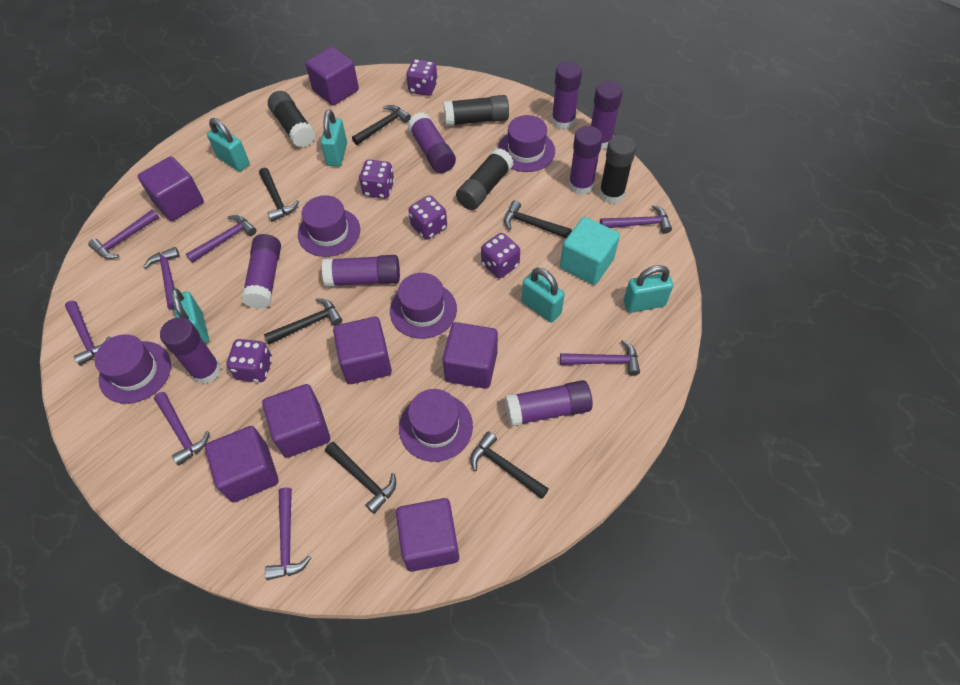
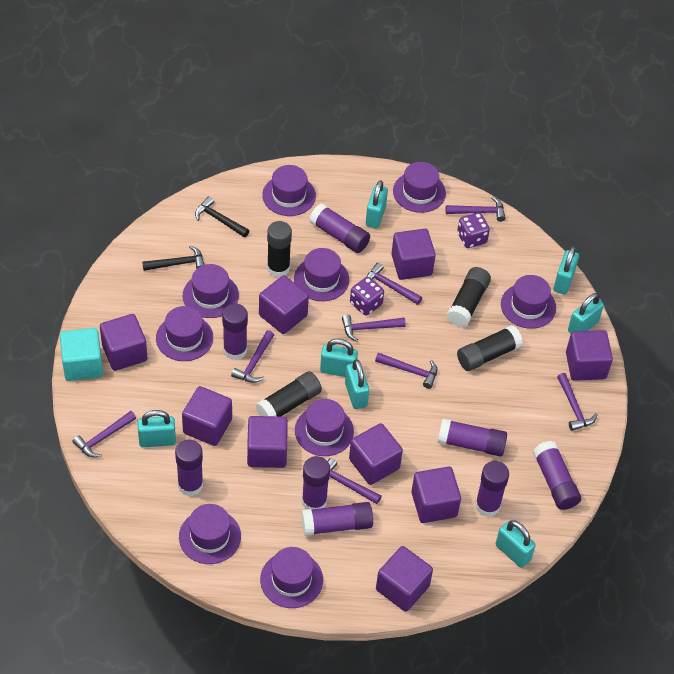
black hammer: [259,168,299,222] [264,298,342,344] [325,442,396,514] [352,105,411,145] [471,431,549,499] [504,200,572,238] = 6 -> [142,245,205,271] [195,196,249,237] = 2
purple cube: [138,156,204,221] [205,426,279,503] [262,384,330,458] [305,47,359,105] [333,317,392,384] [396,498,459,572] [443,322,498,389] = 7 -> [100,314,148,371] [182,386,232,446] [247,416,288,468] [259,275,309,334] [349,423,403,485] [376,546,433,612] [391,229,436,280] [411,467,461,523] [566,330,613,381] = 9
purple dice: [226,339,272,382] [359,160,394,199] [406,59,438,96] [408,195,447,240] [481,233,520,278] = 5 -> [350,277,384,316] [457,213,490,248] = 2
purple hat: [95,334,171,404] [298,195,360,257] [390,273,457,339] [399,389,473,462] [498,115,555,172] = 5 -> [156,306,213,361] [179,504,241,564] [183,264,239,318] [260,547,323,608] [262,165,316,216] [294,248,349,301] [295,399,354,456] [393,162,446,213] [501,275,556,329] = 9
turquoise padlock: [171,288,209,343] [207,118,250,171] [321,109,347,167] [522,268,565,322] [624,265,673,313] = 5 -> [137,410,176,447] [320,339,358,377] [345,359,369,409] [366,180,388,229] [496,520,536,568] [554,246,579,295] [568,293,604,333] = 7

